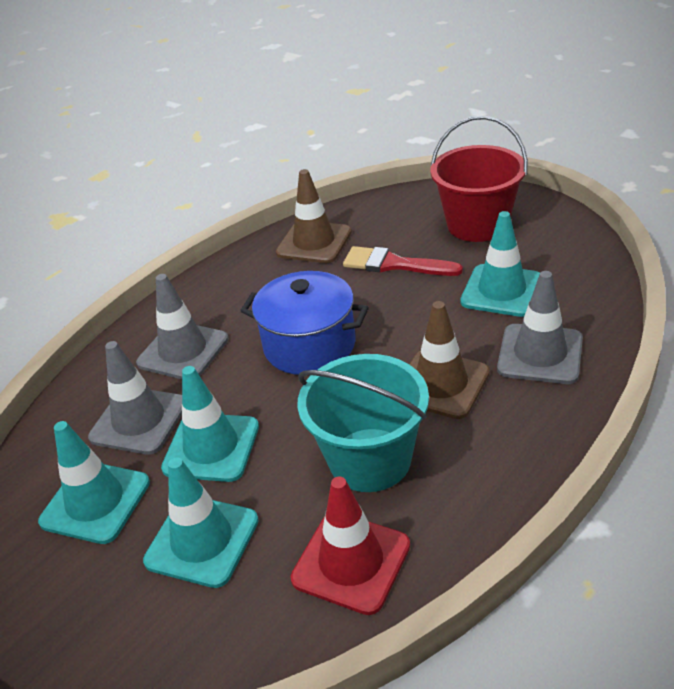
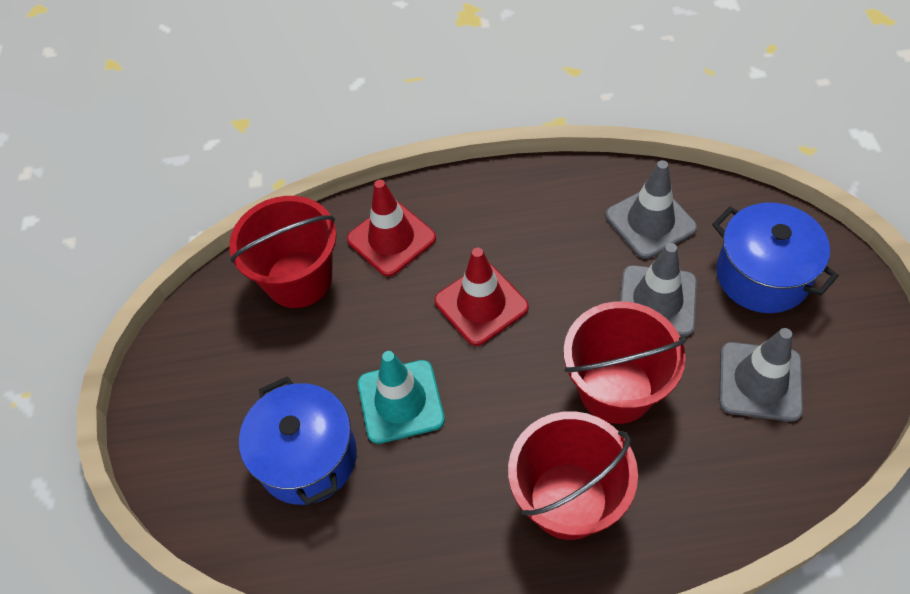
blue pot: [240,271,369,375] = 1 -> [239,376,357,506] [712,203,839,313] = 2
brown traffic cone: [276,169,352,263] [409,301,490,419] = 2 -> none = 0
red brush: [343,246,463,276] = 1 -> none = 0
red bucket: [431,116,528,242] = 1 -> [229,196,337,308] [508,411,638,540] [564,301,686,424] = 3
red traffic cone: [291,477,410,615] = 1 -> [347,180,436,277] [435,248,529,346] = 2
turquoise bucket: [298,354,429,492] = 1 -> none = 0
turquoise traffic cone: [38,421,150,544] [143,457,259,588] [161,366,259,482] [460,211,540,317] = 4 -> [358,351,445,444] = 1

